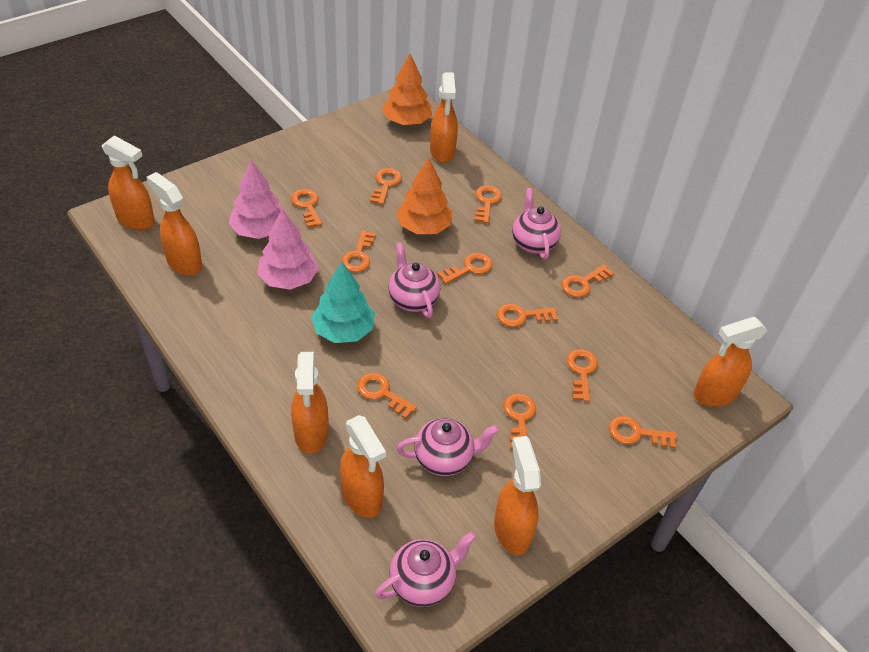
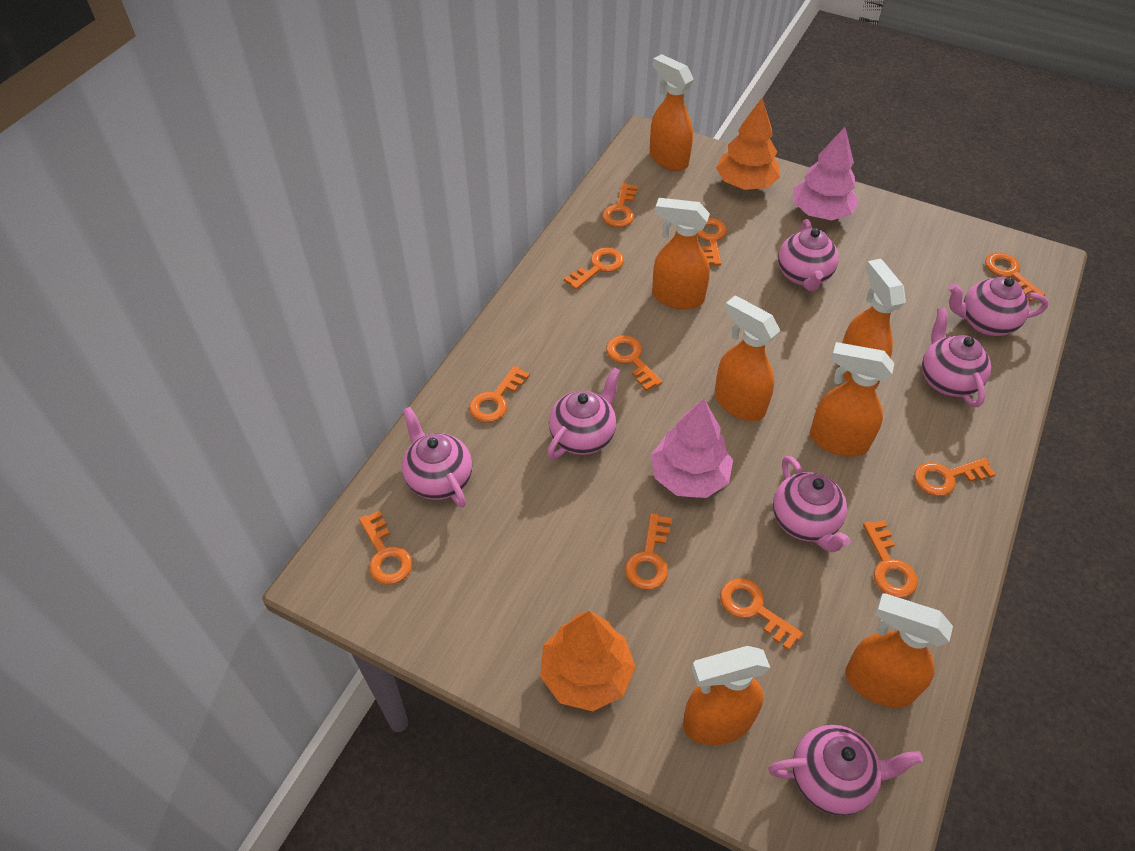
pink teapot: [375,531,476,607] [389,242,440,318] [396,418,499,476] [512,188,561,260] = 4 -> [402,407,472,508] [547,367,621,459] [768,725,923,816] [773,456,851,553] [778,219,839,291] [922,307,991,407] [948,277,1049,336] = 7
turquoise tree: [311,262,375,343] = 1 -> none = 0

